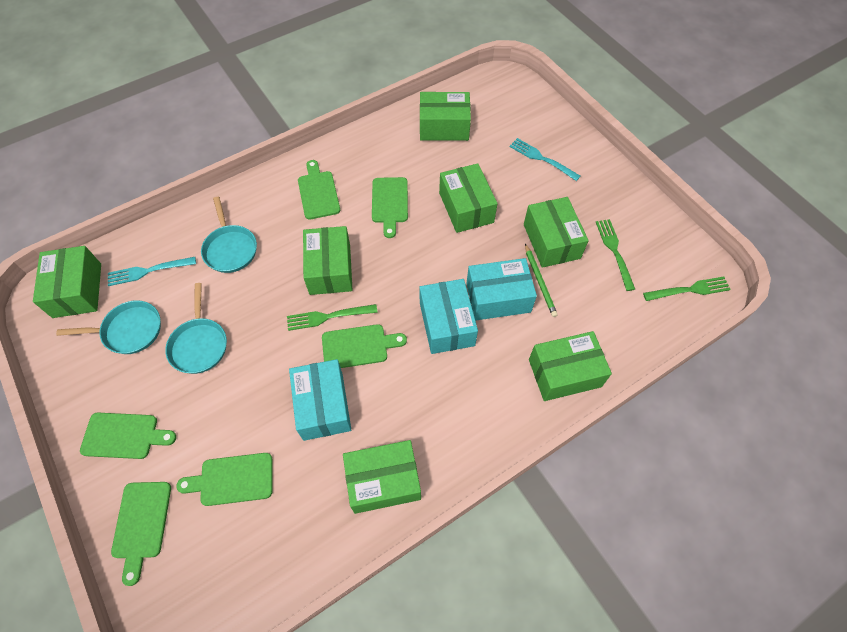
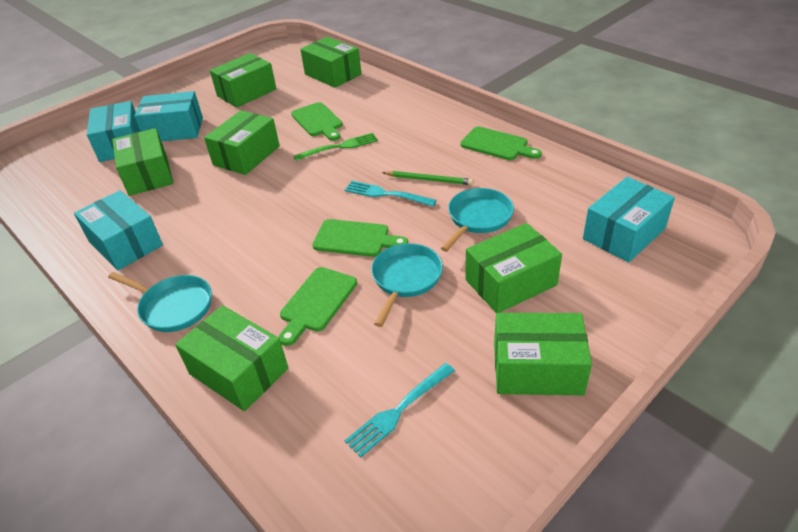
green cutting board: [80,413,176,459] [111,482,171,586] [176,453,273,506] [298,160,340,219] [322,324,407,368] [372,177,408,238] = 6 -> [279,267,357,346] [291,102,343,141] [312,219,408,257] [460,126,542,160] = 4
green fork: [287,304,378,331] [596,219,635,291] [643,277,731,301] = 3 -> [293,133,378,161] = 1
turquoise box: [289,359,351,441] [419,279,478,354] [466,258,537,321] = 3 -> [74,190,163,270] [87,101,140,162] [134,91,203,141] [583,177,675,263] = 4

